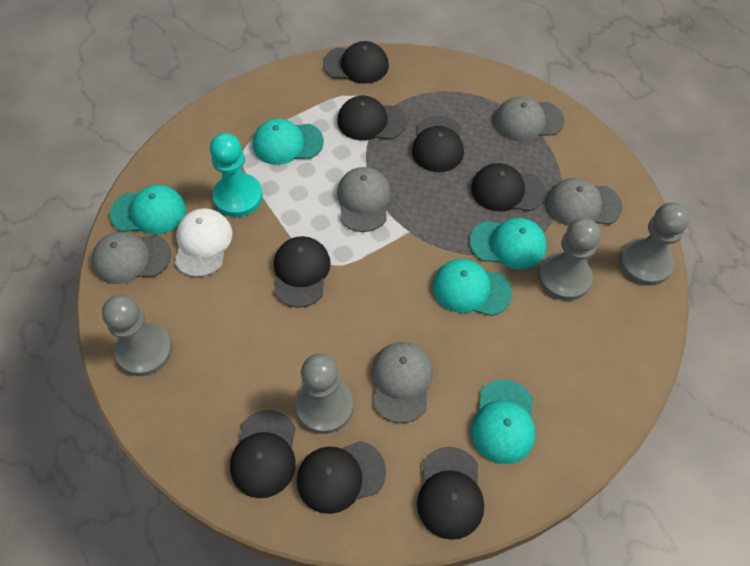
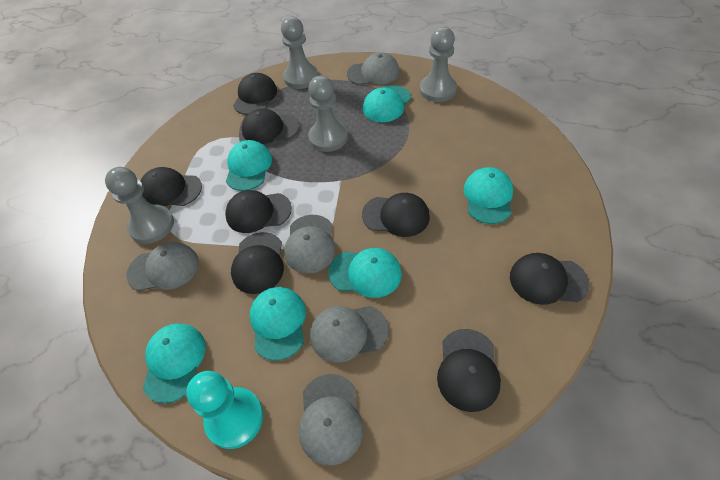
turquoise cap: [110,185,186,235] [253,118,324,165] [432,259,512,316] [470,218,547,269] [471,380,535,464] = 5 -> [143,323,206,403] [226,140,272,191] [249,287,306,361] [329,248,402,298] [363,85,411,122] [464,167,513,224] = 6
white cap: [175,208,232,277] = 1 -> none = 0

